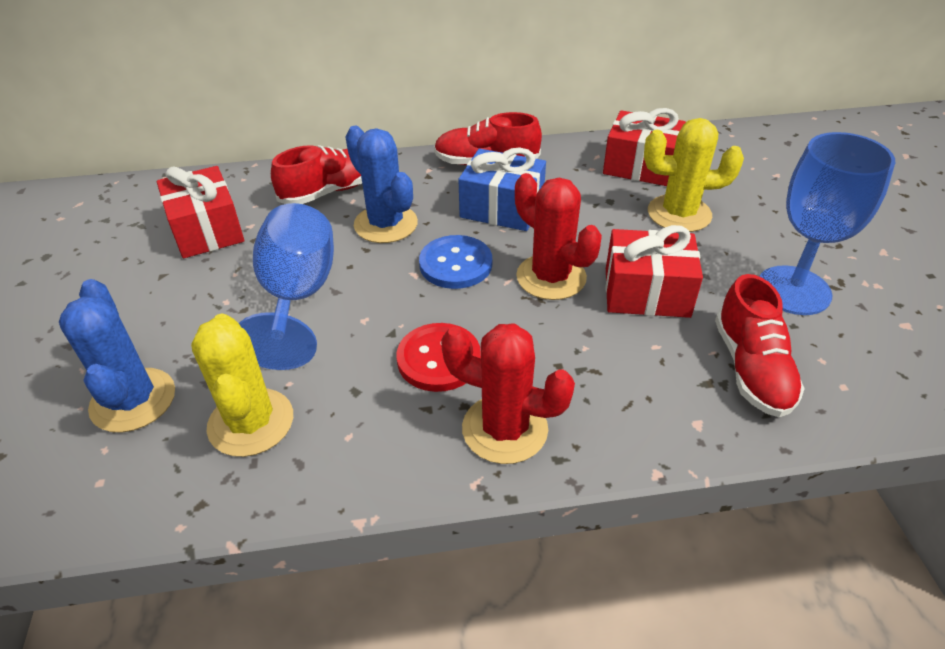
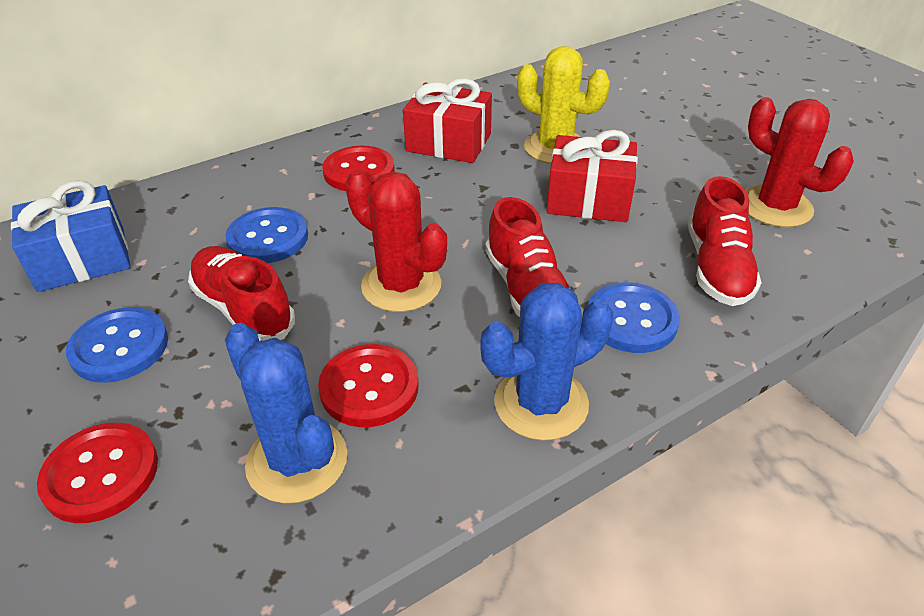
blue button: [419,235,492,289] = 1 -> [66,307,168,383] [226,207,308,263] [588,282,680,353] = 3
blue goblet: [239,203,334,370] [759,132,895,315] = 2 -> none = 0
red button: [396,323,481,392] = 1 -> [37,423,158,523] [318,344,419,427] [323,146,395,191] = 3
red gift: [157,166,244,258] [603,108,686,186] [605,225,703,318] = 3 -> [403,78,492,163] [546,130,638,222] = 2
yellow cactus: [191,313,293,457] [644,118,744,232] = 2 -> [517,46,610,164] = 1

